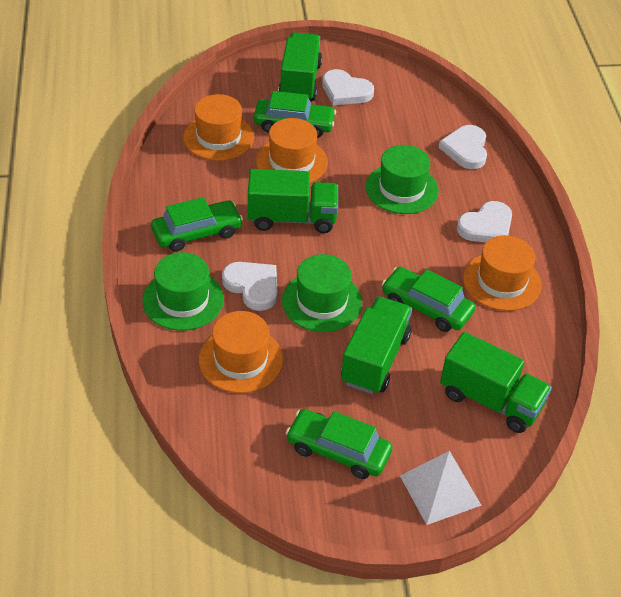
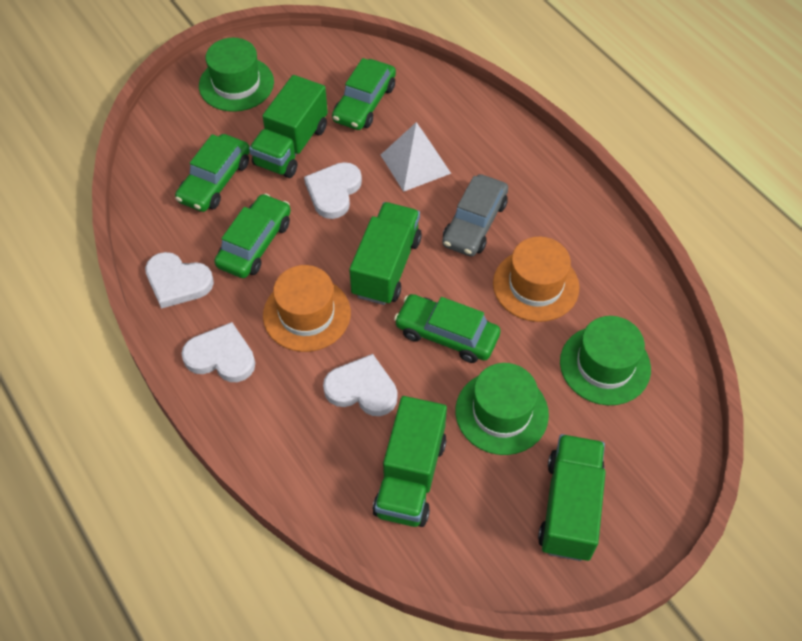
grey car: none = 0 -> [442,174,508,256] = 1
orange hat: [183,94,254,161] [199,311,283,393] [256,118,328,183] [463,235,542,311] = 4 -> [263,265,351,352] [493,237,579,322] = 2

